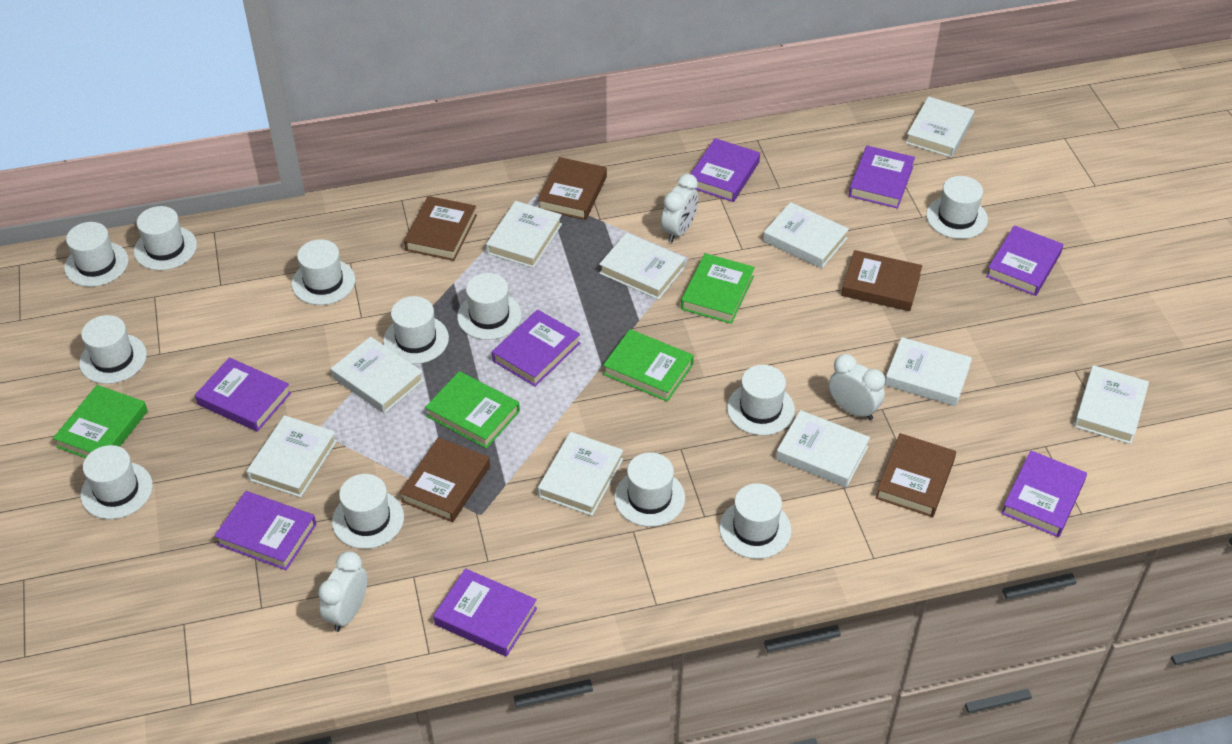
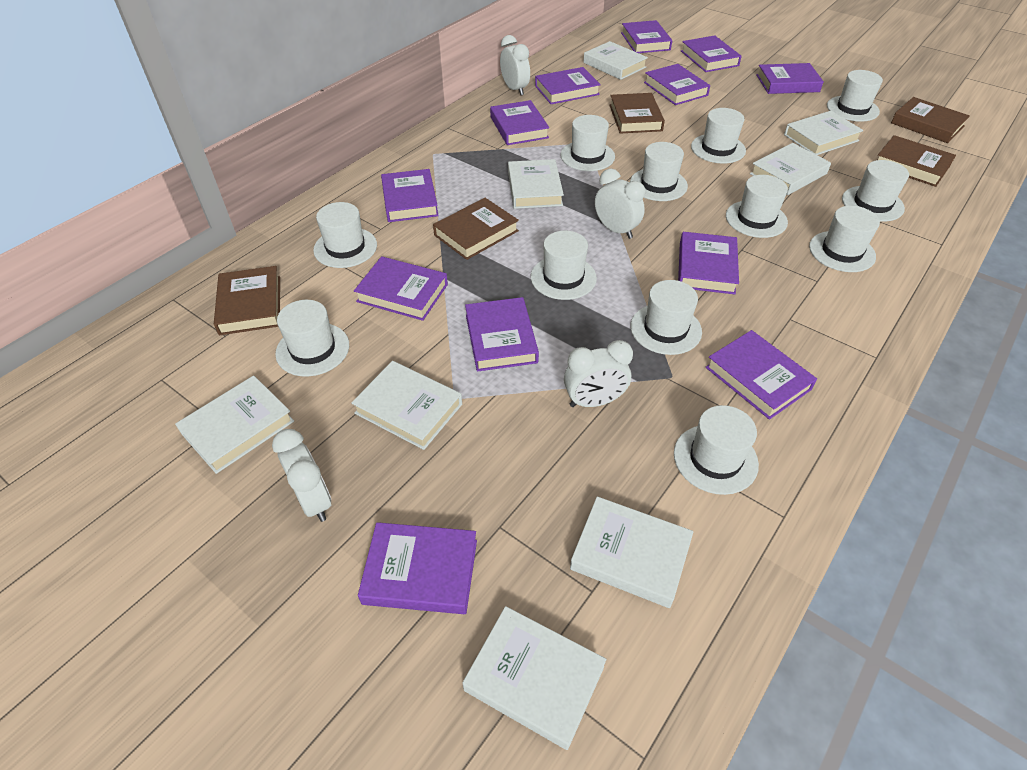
green book: [53,385,148,458] [425,371,520,449] [603,329,694,402] [681,253,755,324] = 4 -> none = 0
purple book: [195,358,291,432] [214,491,316,570] [433,568,537,657] [492,310,580,387] [691,138,760,202] [849,146,915,209] [986,225,1063,296] [1001,450,1087,537] = 8 -> [354,256,448,321] [358,522,477,614] [381,169,439,222] [465,297,539,372] [490,100,549,145] [535,67,601,104] [621,20,672,53] [644,64,710,105] [678,232,739,294] [681,36,742,72] [706,330,817,420] [756,63,824,94] = 12
white book: [246,415,337,497] [331,336,424,414] [486,201,562,268] [538,432,623,516] [599,233,686,300] [763,202,849,268] [776,410,870,487] [885,337,972,406] [906,96,974,158] [1074,365,1149,444] = 10 -> [175,375,294,474] [352,361,462,450] [462,606,606,750] [508,159,564,209] [570,496,693,608] [583,41,648,80] [750,143,831,195] [784,111,863,155] = 8
white clock: [318,551,367,632] [661,174,698,242] [829,354,885,420] = 3 -> [272,429,331,522] [500,35,530,96] [564,340,633,407] [595,168,645,239] = 4

